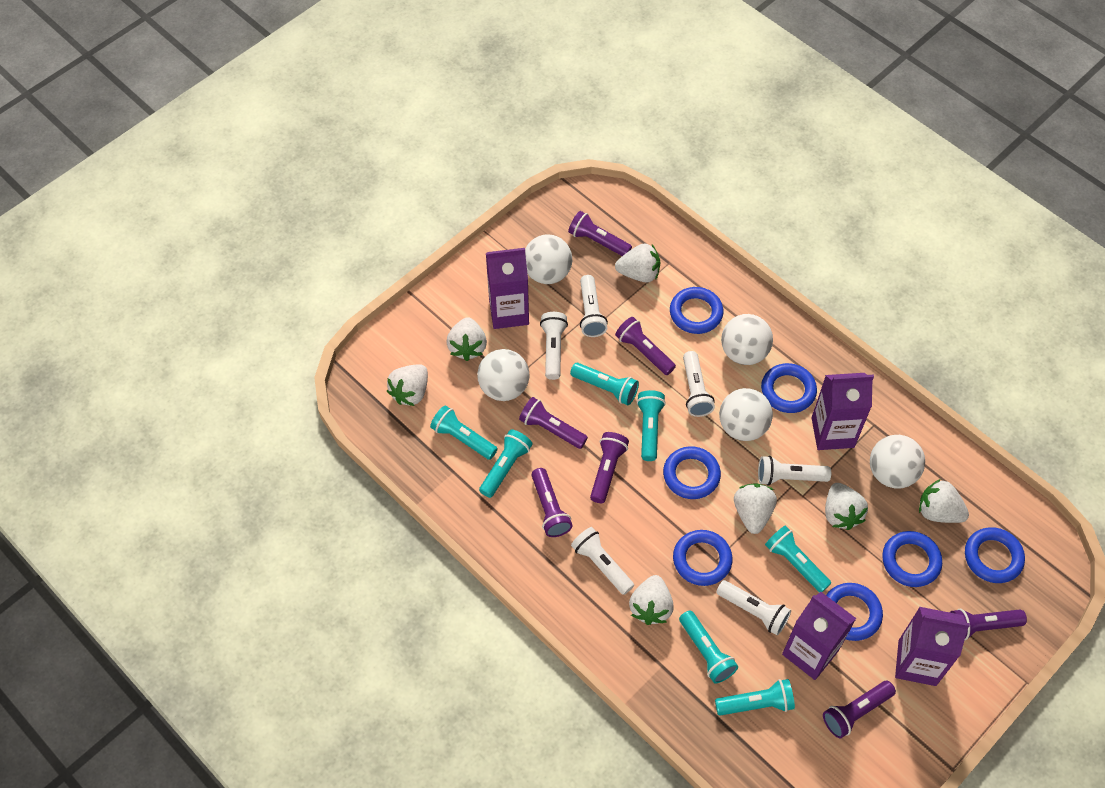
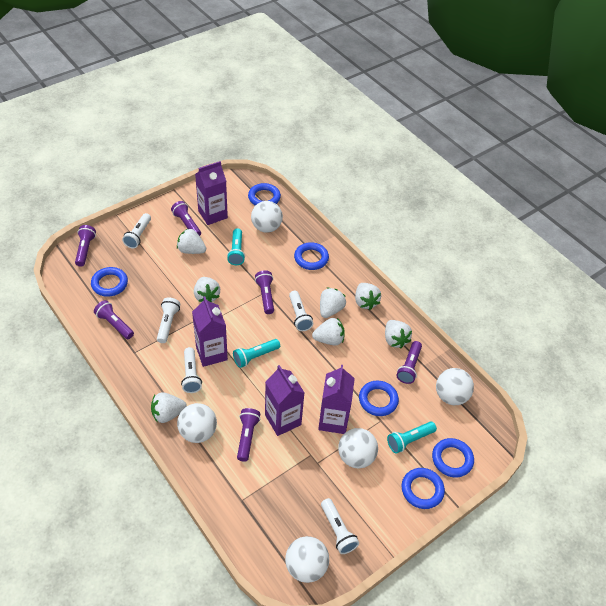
blue ring: [663,446,721,499] [670,287,724,334] [673,530,733,586] [761,363,817,413] [826,583,883,641] [882,531,942,587] [965,527,1025,583] = 7 -> [91,267,128,297] [248,183,281,206] [294,242,329,270] [359,380,399,416] [402,468,445,509] [432,438,474,477] = 6
purple flashlight: [519,397,588,449] [531,468,573,537] [568,211,632,256] [590,432,629,503] [615,317,676,375] [823,681,896,738] [950,609,1027,640] = 7 -> [75,225,96,267] [94,300,134,339] [171,201,201,236] [237,408,260,462] [255,270,274,314] [396,341,422,384] = 6
turquoise flashlight: [430,405,498,460] [479,429,533,498] [570,363,639,405] [637,390,666,461] [679,610,738,684] [715,679,795,716] [765,526,831,592] = 7 -> [227,228,245,265] [233,339,280,368] [387,422,437,454] = 3
white flashlight: [540,312,568,380] [571,527,634,595] [580,275,608,337] [683,351,715,417] [716,580,791,635] [758,456,831,486] = 6 -> [122,213,151,248] [157,297,180,343] [181,347,202,393] [289,291,313,331] [321,498,359,554] = 5

